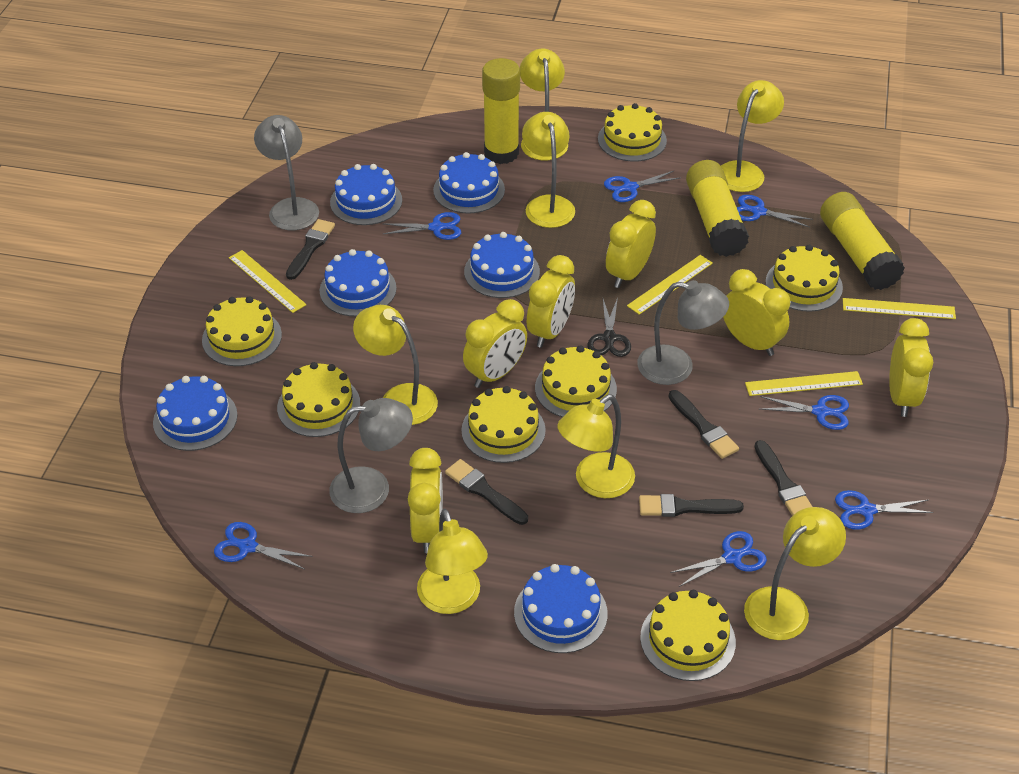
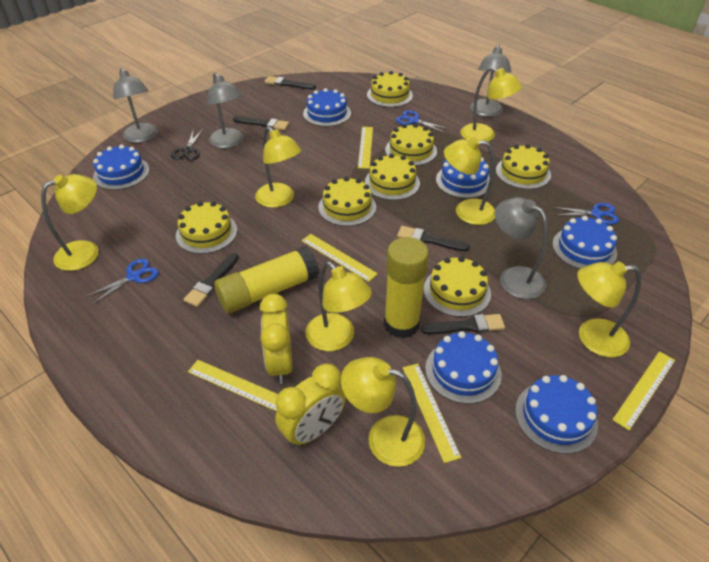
blue scissors: [214,522,312,569] [382,212,461,240] [604,170,680,202] [670,531,767,587] [737,195,813,228] [760,395,849,430] [835,490,933,529] = 7 -> [85,259,159,305] [396,110,448,132] [553,203,619,224] = 3
grey lamp: [254,115,319,230] [329,398,413,513] [637,280,729,385] = 3 -> [113,67,158,143] [207,72,244,148] [470,44,511,117] [495,197,548,299] = 4
yellow clock: [408,448,443,553] [463,299,527,388] [527,255,575,348] [606,200,656,288] [723,269,790,356] [889,318,933,417] = 6 -> [260,294,292,384] [275,363,346,447] = 2
yellow glue stick: [482,58,520,164] [686,160,749,257] [820,192,905,290] = 3 -> [214,246,319,313] [384,237,429,339] = 2
yellow ruler: [229,250,306,313] [627,255,713,315] [745,371,863,396] [843,298,956,319] = 4 -> [188,360,278,411] [301,234,378,282] [358,127,373,169] [403,364,461,463] [612,351,675,430] = 5

